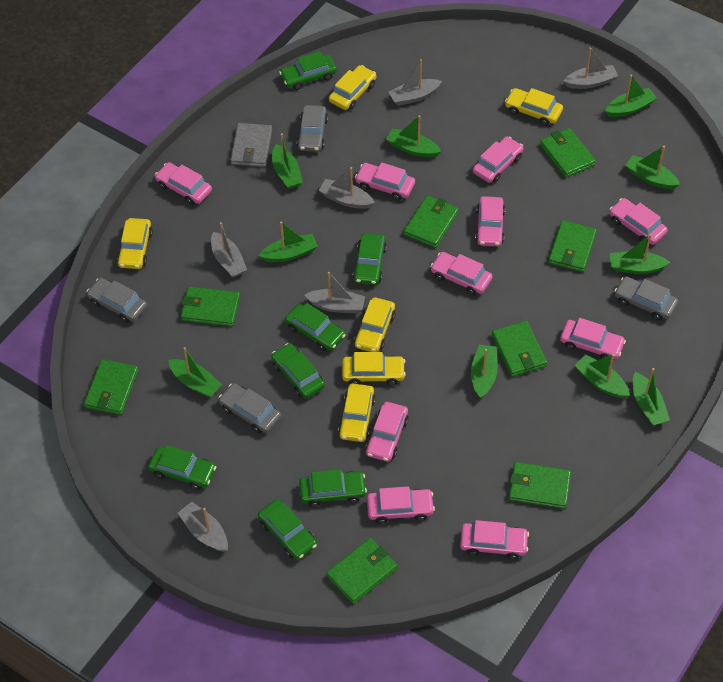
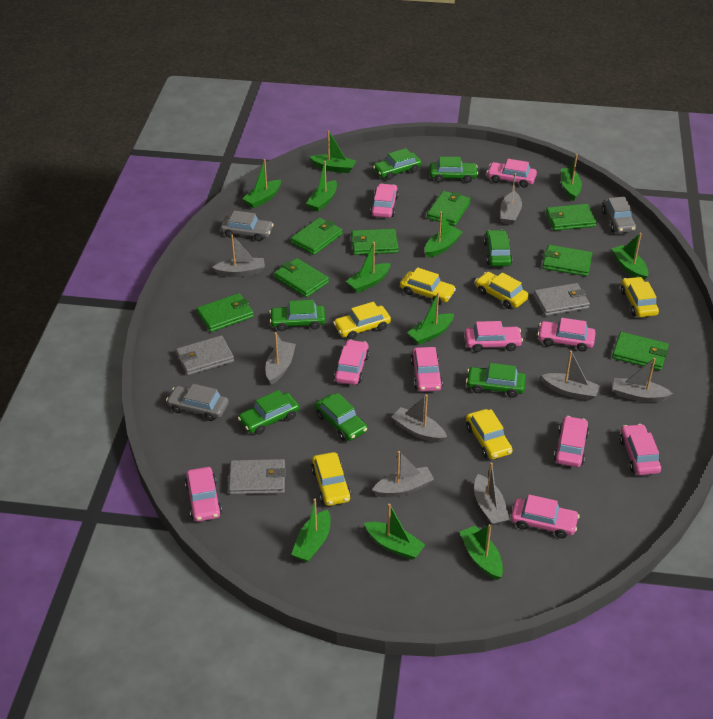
green boat: [168,347,222,398] [259,222,318,262] [272,133,303,189] [386,115,441,158] [471,345,498,399] [574,354,630,398] [605,75,657,117] [610,234,670,274] [625,146,680,189] [633,368,670,425] = 10 -> [242,159,281,208] [291,499,331,562] [306,161,337,212] [310,130,356,173] [346,242,391,293] [364,503,425,560] [407,293,454,345] [425,211,463,258] [460,524,503,580] [561,154,582,201] [612,233,649,280] = 11
grey boat: [178,502,228,552] [211,222,247,278] [304,272,365,313] [319,167,375,209] [389,59,442,106] [564,48,618,89] = 6 -> [212,235,265,277] [266,332,296,384] [372,451,434,497] [392,395,447,443] [474,463,510,526] [501,173,522,225] [541,351,600,401] [613,358,673,402] = 8
grey car: [86,278,147,323] [218,383,281,434] [297,105,328,152] [614,276,678,321] = 4 -> [166,384,229,421] [220,211,274,241] [602,197,636,233] = 3
grey wallet: [230,123,272,167] = 1 -> [176,335,234,376] [229,459,286,495] [533,283,590,316] = 3

